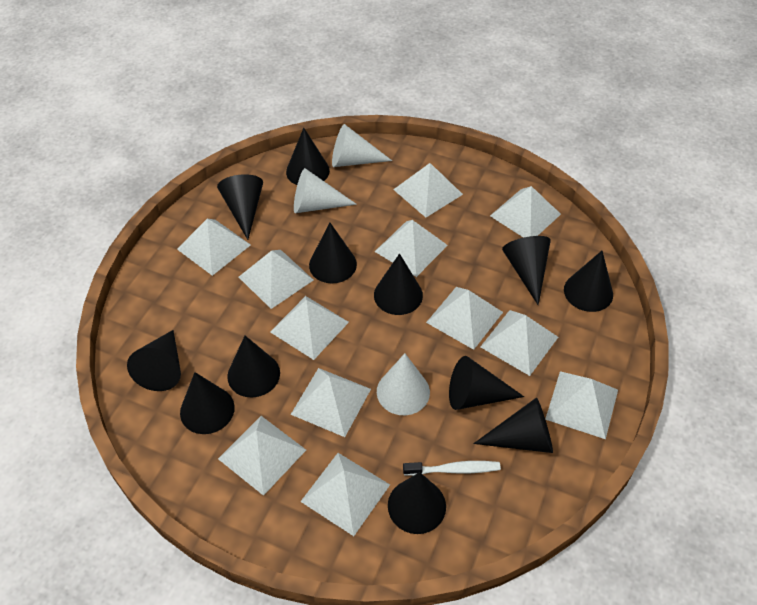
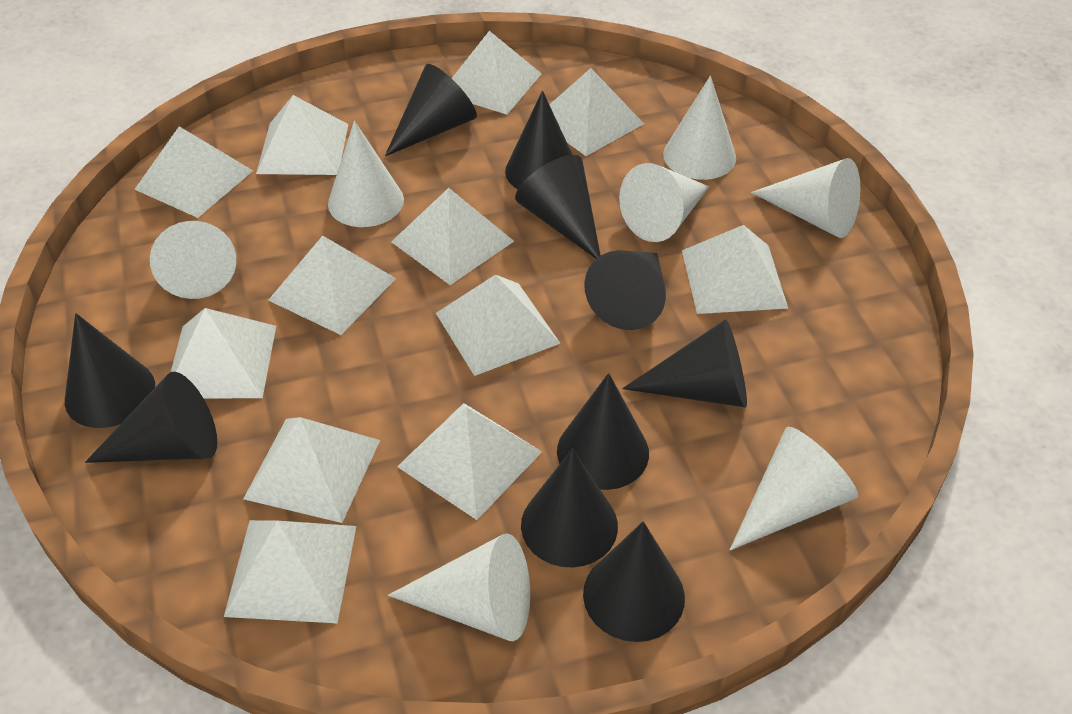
black cone: [127,330,181,391] [180,372,235,434] [217,174,263,240] [227,336,280,397] [286,128,330,185] [309,223,357,283] [374,253,423,315] [388,472,446,534] [449,356,524,410] [474,398,553,453] [502,236,551,305] [564,251,613,312] = 12 -> [65,313,155,428] [85,372,217,463] [385,64,477,156] [505,91,573,189] [515,155,601,259] [521,448,618,567] [557,373,649,490] [583,521,685,642] [584,250,666,330] [623,319,747,407] = 10
white cone: [294,168,357,213] [332,124,392,167] [377,353,430,415] = 3 -> [150,221,236,299] [328,121,404,227] [388,534,530,641] [619,163,709,242] [663,76,736,180] [730,427,858,550] [751,158,860,238] = 7
white toothbrush: [403,461,501,476] = 1 -> none = 0

